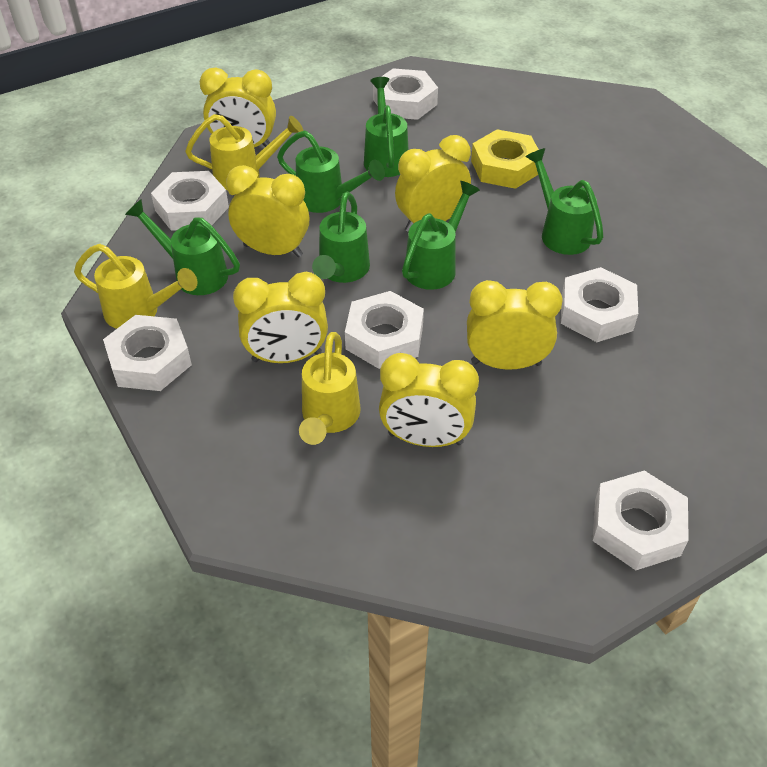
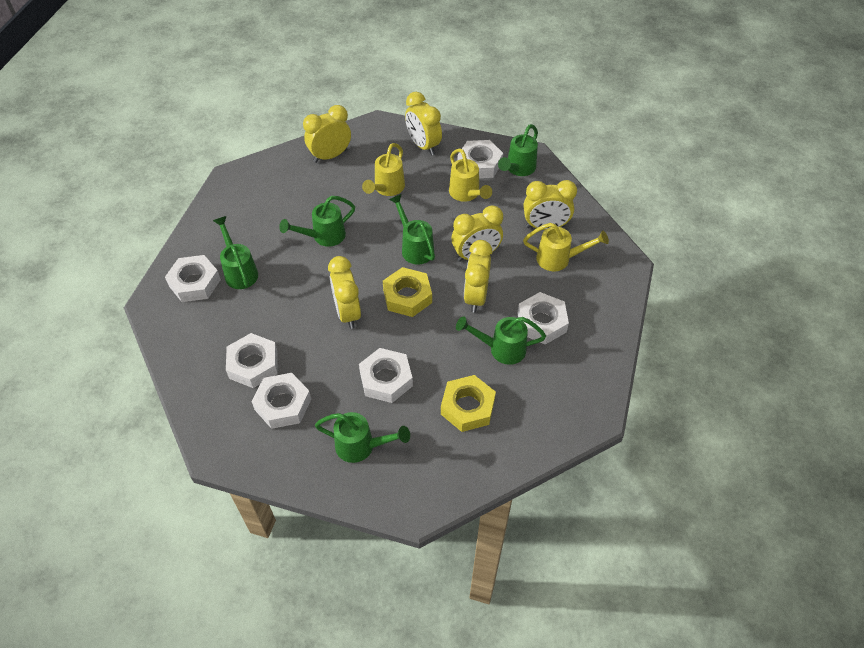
yellow nut: [471,129,539,189] = 1 -> [383,267,432,317] [441,375,496,432] = 2

